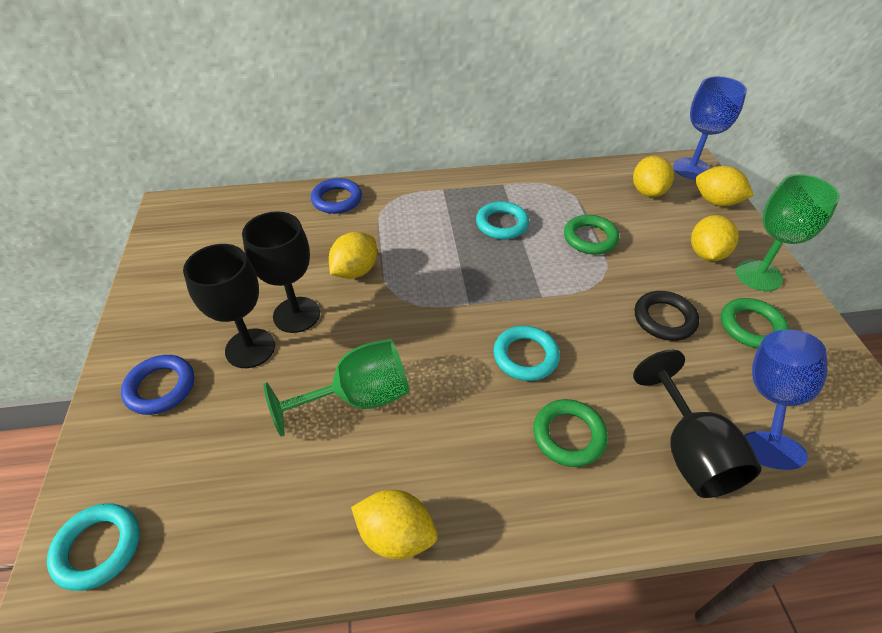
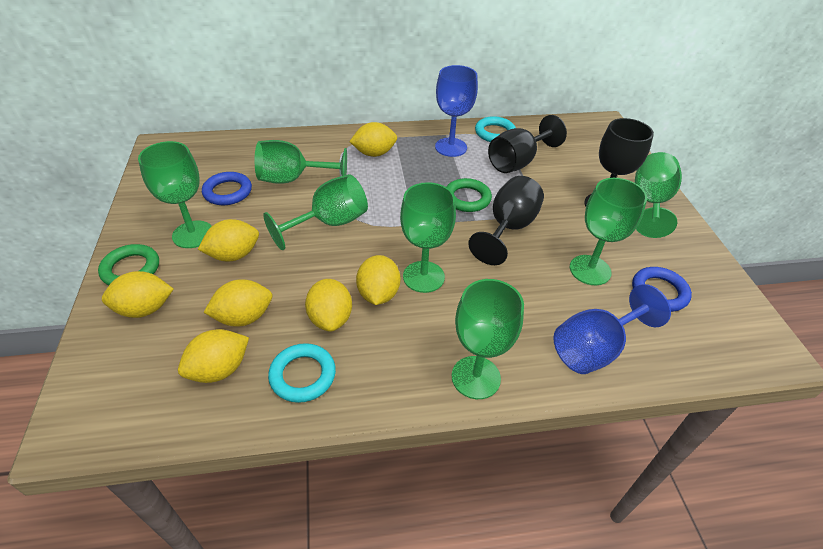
black ring: [635,291,699,341] = 1 -> none = 0
green goblet: [264,339,409,437] [736,174,840,291] = 2 -> [138,141,212,248] [255,140,347,184] [263,174,368,250] [400,182,456,293] [452,279,524,399] [570,178,647,285] [635,152,682,238] = 7
green ring: [533,399,608,467] [564,215,619,254] [721,298,789,348] = 3 -> [98,244,159,285] [446,178,492,212] = 2
turquoise ring: [47,503,140,591] [476,201,529,240] [493,326,560,381] = 3 -> [268,343,336,403] [475,116,516,142] = 2
yellow lemon: [329,232,377,279] [351,490,437,559] [633,156,674,197] [691,215,739,261] [695,166,754,206] = 5 -> [102,271,173,318] [178,329,249,383] [198,219,259,261] [203,279,272,327] [305,279,352,332] [349,122,397,157] [356,255,400,305] = 7

